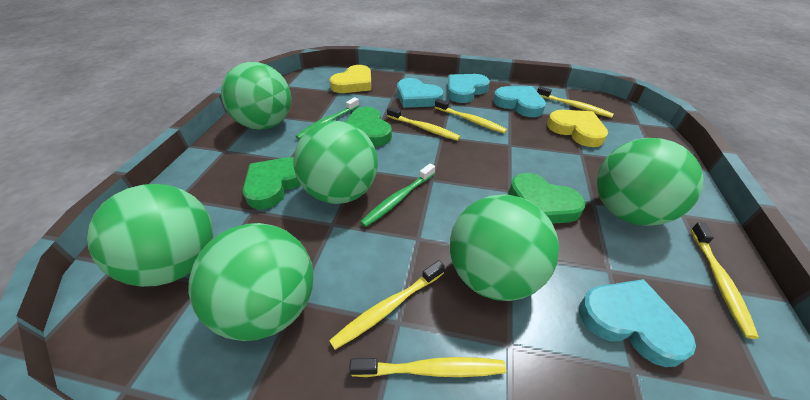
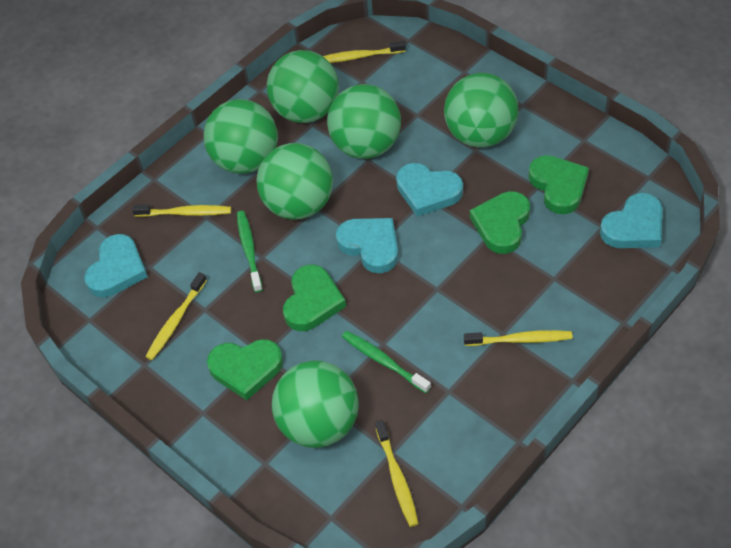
green heart: [243,157,301,209] [346,107,392,146] [509,173,586,224] = 3 -> [207,339,283,400] [283,265,346,331] [470,191,530,254] [529,155,589,214] = 4
yellow heart: [330,65,371,93] [547,110,608,147] = 2 -> none = 0
yellow toothbrush: [329,260,445,350] [349,357,506,377] [387,107,460,141] [435,99,507,133] [537,86,614,118] [691,222,759,339] = 6 -> [132,204,231,217] [145,272,207,360] [323,41,406,63] [375,420,419,527] [464,330,573,346] = 5

